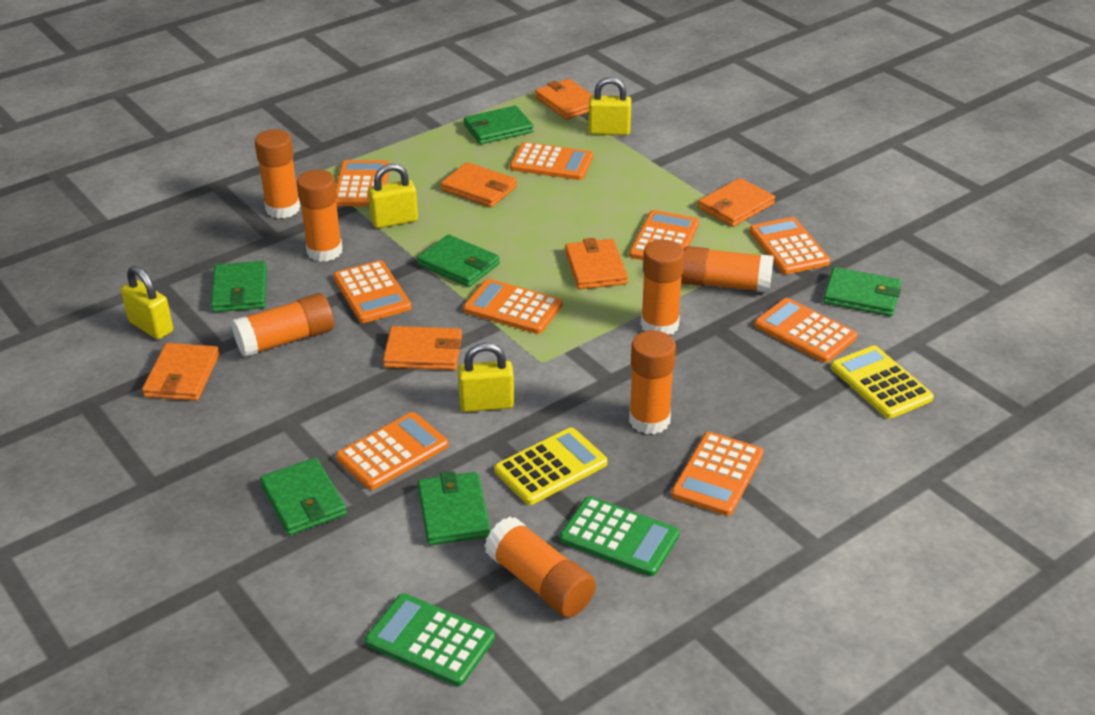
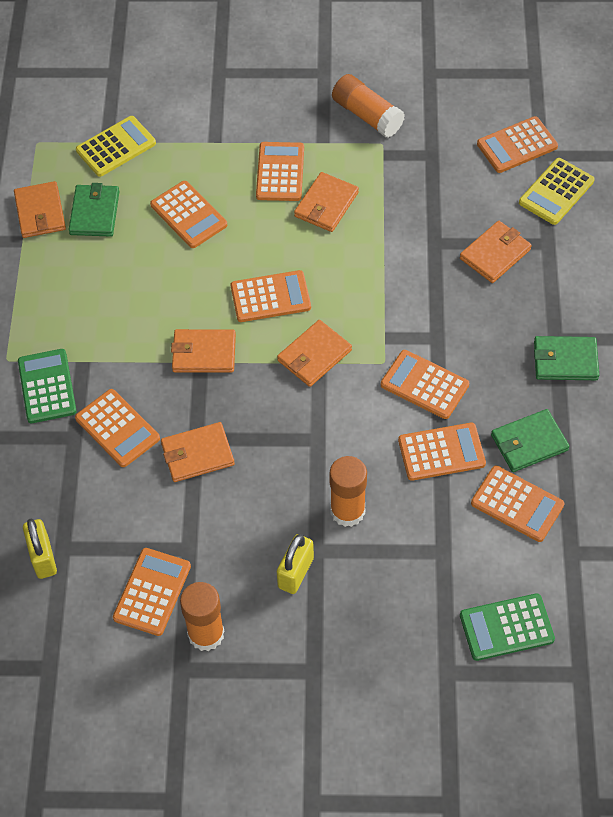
green wallet: [211,261,267,312] [260,457,347,535] [417,234,500,287] [418,471,491,545] [464,106,534,144] [823,267,901,316] = 6 -> [68,183,120,237] [491,409,570,472] [534,336,599,380] = 3
orange glue stick: [232,293,334,358] [255,129,300,218] [297,169,343,262] [484,517,596,617] [629,330,676,434] [641,240,684,335] [681,246,774,293] = 7 -> [180,582,225,651] [330,456,367,527] [332,74,405,138] = 3
yellow padlock: [121,266,173,339] [368,164,418,228] [458,343,514,412] [588,77,631,135] = 4 -> [23,518,57,579] [277,534,314,594] = 2

